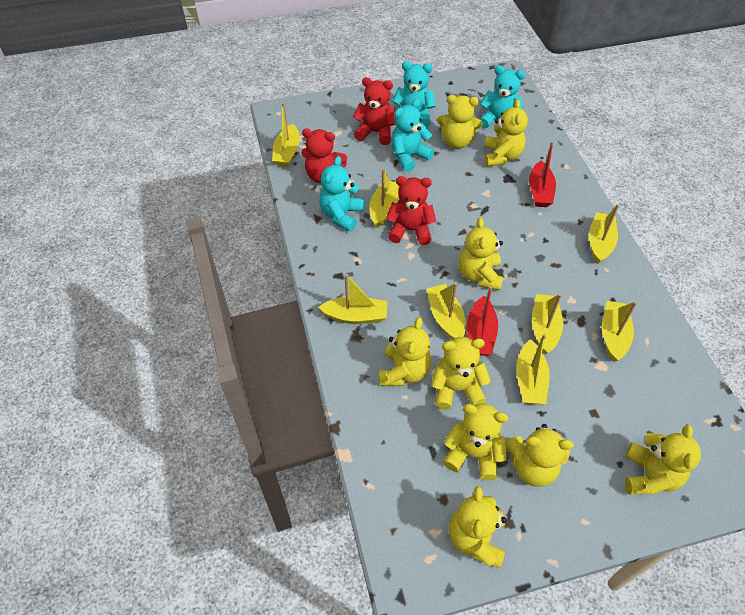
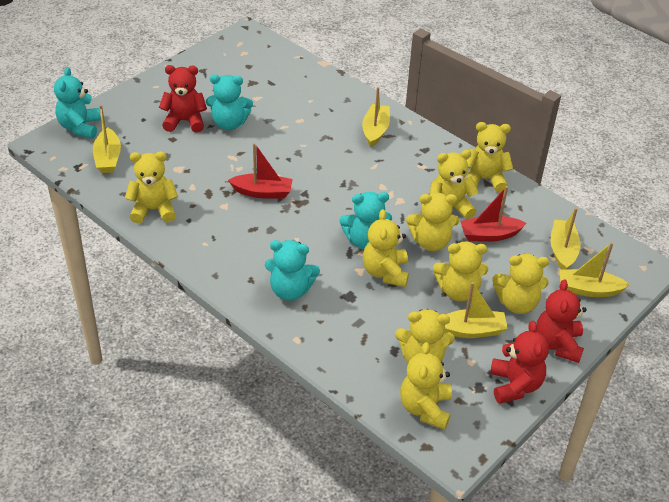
yellow boat: [272,102,300,167] [318,274,387,324] [369,169,400,228] [427,283,466,340] [516,334,550,404] [532,294,563,354] [589,204,619,264] [602,301,637,362] = 8 -> [93,105,121,173] [362,87,390,147] [444,282,508,338] [551,208,581,270] [560,242,630,297] = 5

